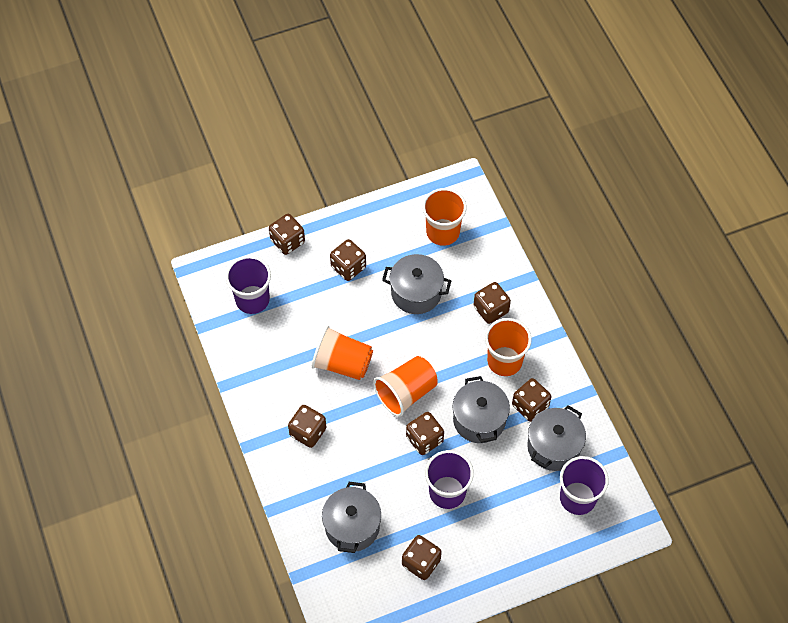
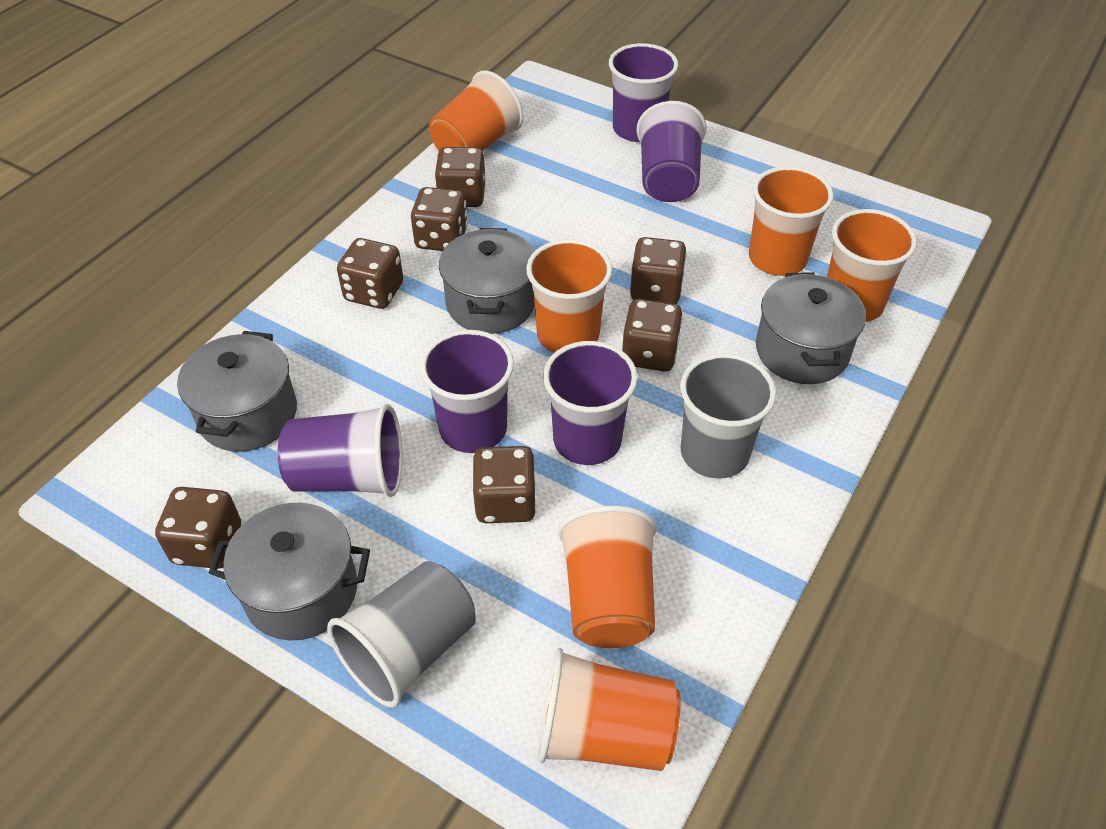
grey cup: none = 0 -> [327,561,476,708] [680,353,776,479] = 2
orange cup: [312,326,373,380] [373,356,438,417] [422,188,467,246] [485,318,532,376] = 4 -> [429,70,524,151] [526,239,612,353] [538,648,681,771] [558,505,657,648] [749,166,834,276] [827,209,917,322] = 6
purple cup: [226,256,271,314] [425,450,474,509] [560,456,609,515] = 3 -> [278,404,403,497] [420,330,514,453] [543,341,638,465] [609,43,678,142] [636,101,707,202] = 5

